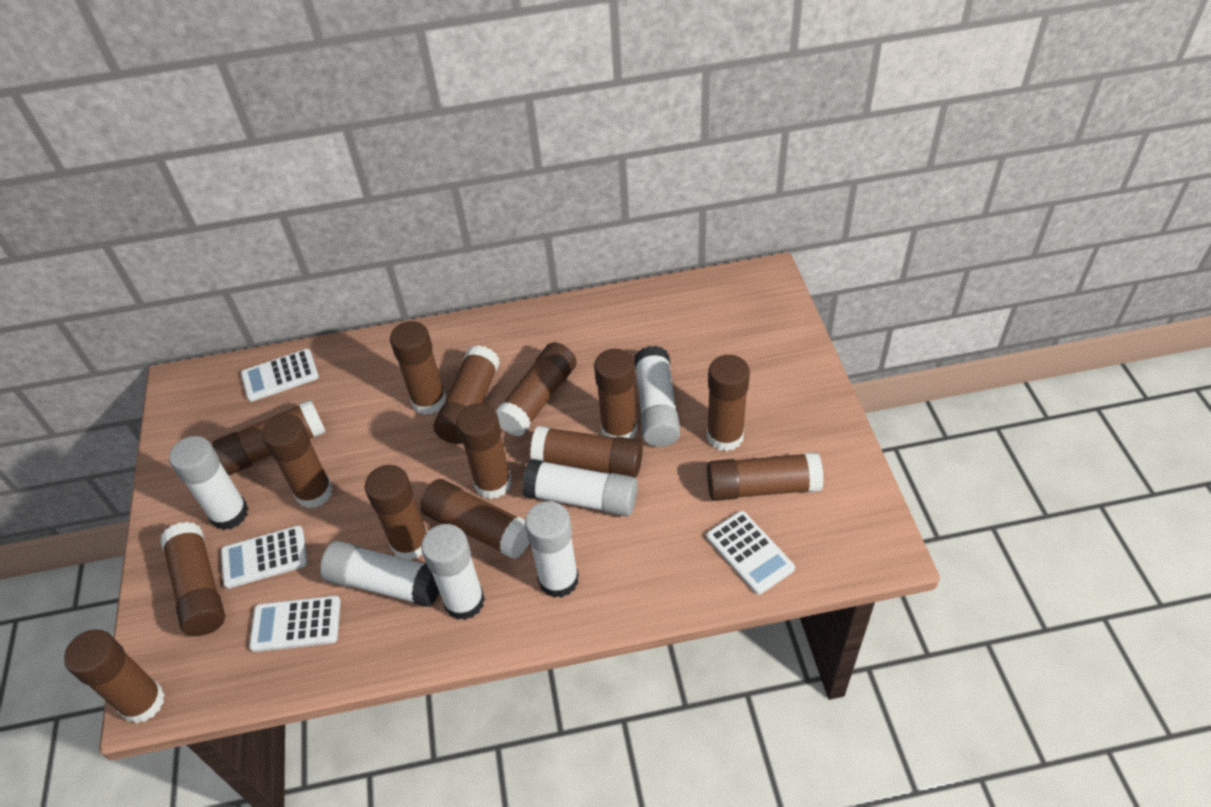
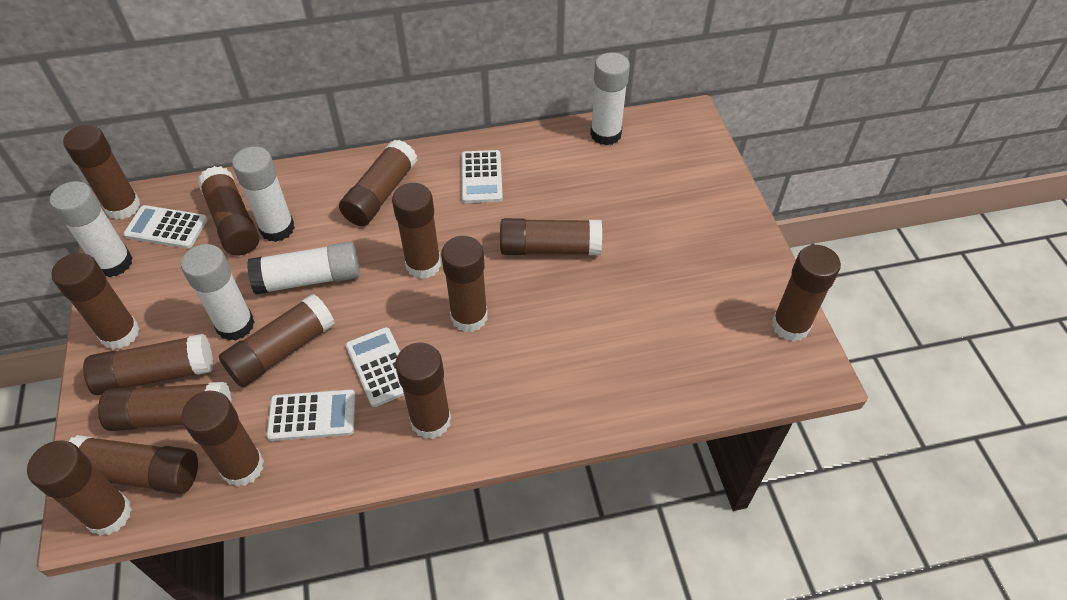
brown glue stick: [64,629,165,724] [160,522,225,636] [212,399,326,475] [262,414,333,508] [365,465,428,560] [390,321,447,415] [420,479,529,559] [433,345,500,444] [456,403,512,499] [496,342,577,437] [530,426,643,478] [594,349,637,438] [707,355,750,451] [707,452,824,501] = 14 -> [27,441,132,536] [51,253,140,350] [63,125,141,220] [68,435,198,494] [83,334,213,395] [98,382,231,431] [181,391,264,487] [198,166,259,255] [219,294,335,387] [339,139,417,226] [392,183,441,279] [395,343,451,439] [441,236,488,332] [500,218,602,255] [772,245,841,342] = 15
white glue stick: [169,436,249,530] [320,541,439,607] [421,524,485,620] [522,459,638,517] [525,501,579,598] [634,346,680,447] = 6 -> [50,181,133,278] [181,244,254,341] [232,146,295,242] [247,242,360,295] [590,52,630,145] = 5

